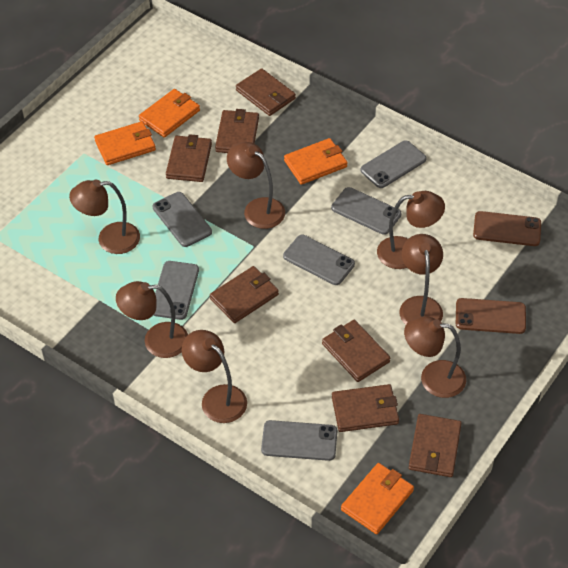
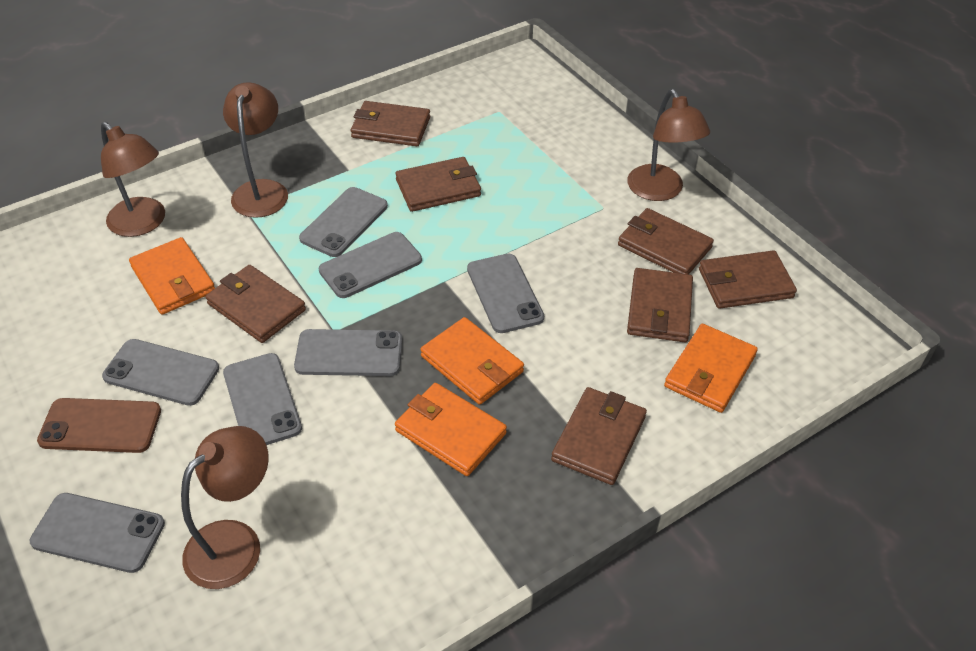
brown lamp: [69,180,140,254] [116,281,188,358] [182,330,247,423] [227,142,285,229] [377,191,445,269] [400,234,443,325] [404,316,466,398] = 7 -> [101,122,165,237] [181,426,269,589] [223,82,288,218] [627,89,710,201] = 4
brown phone: [456,298,526,334] [473,211,541,246] = 2 -> [37,398,161,453] = 1
grey phone: [153,192,212,247] [153,261,199,320] [261,420,337,461] [283,235,355,285] [331,187,401,235] [360,140,427,188] = 6 -> [30,493,165,573] [102,339,219,406] [223,353,302,445] [294,329,403,376] [299,187,388,257] [319,232,422,298] [467,254,544,333] = 7

